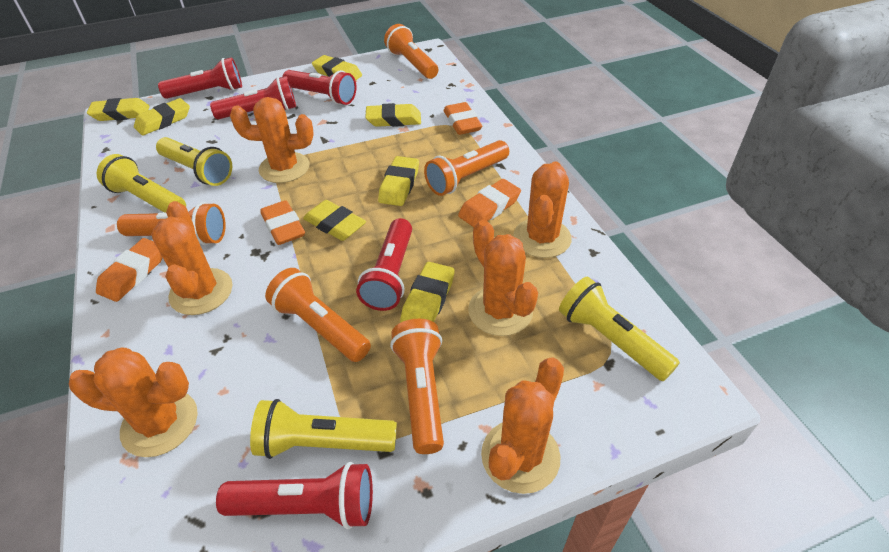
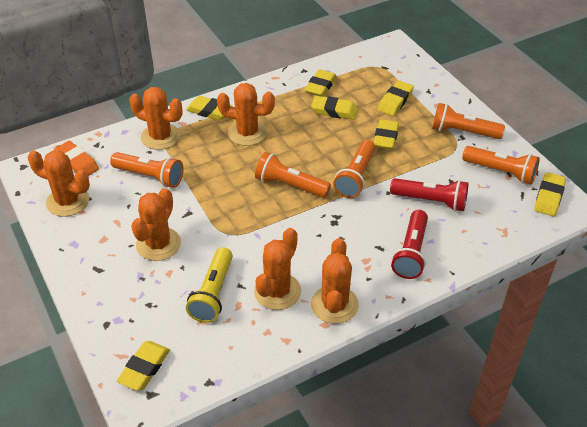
orange eraser: [96,238,163,302] [260,200,305,245] [444,102,482,135] [458,179,521,227] = 4 -> [54,141,99,176] = 1
red flashlight: [158,57,242,99] [210,76,296,119] [216,462,373,529] [282,70,356,105] [356,218,412,311] = 5 -> [390,178,468,211] [391,210,428,279] = 2
yellow flashlight: [97,154,186,213] [156,137,232,186] [250,399,397,459] [559,277,680,381] = 4 -> [186,247,233,323] = 1

